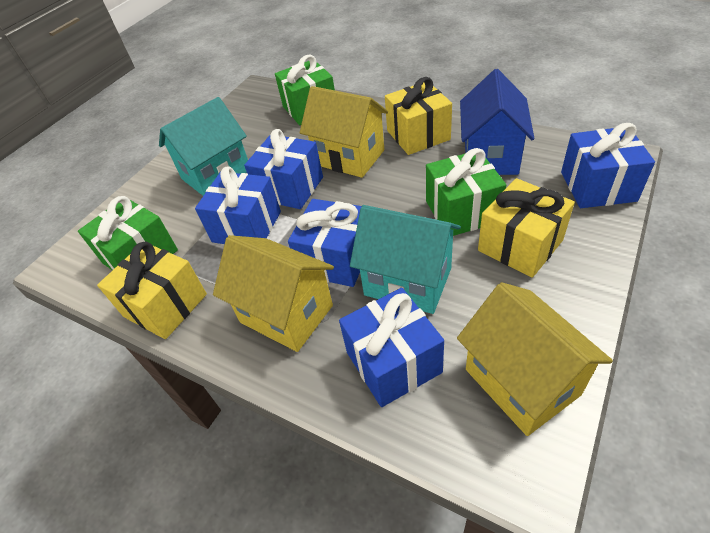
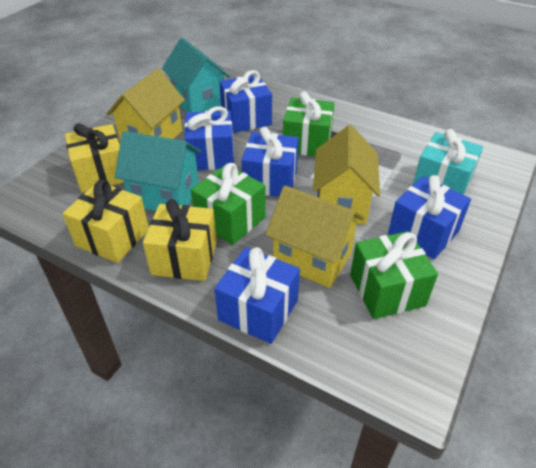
blue house: [460,69,534,175] = 1 -> none = 0
turquoise gift: none = 0 -> [413,129,483,195] = 1

